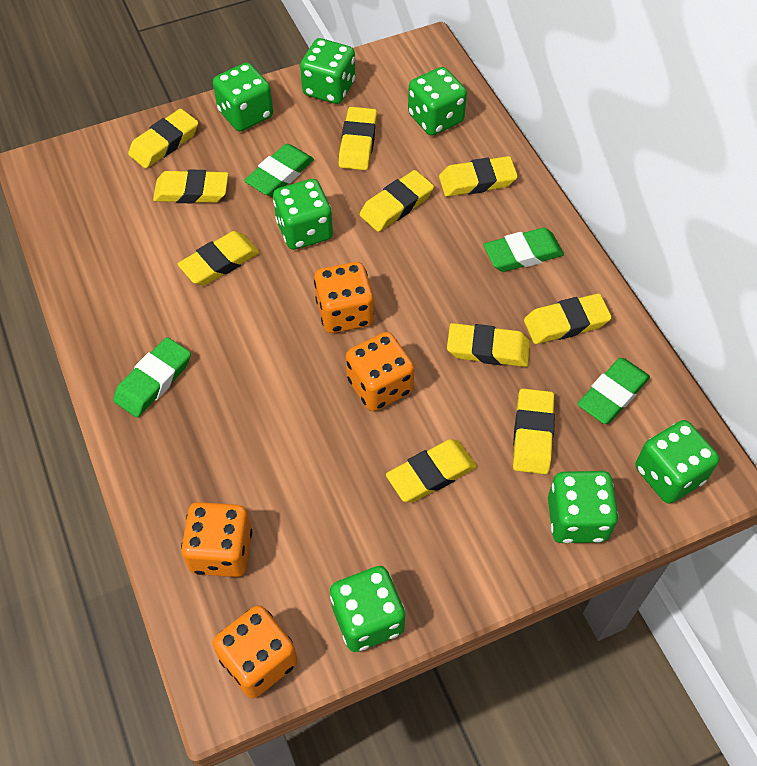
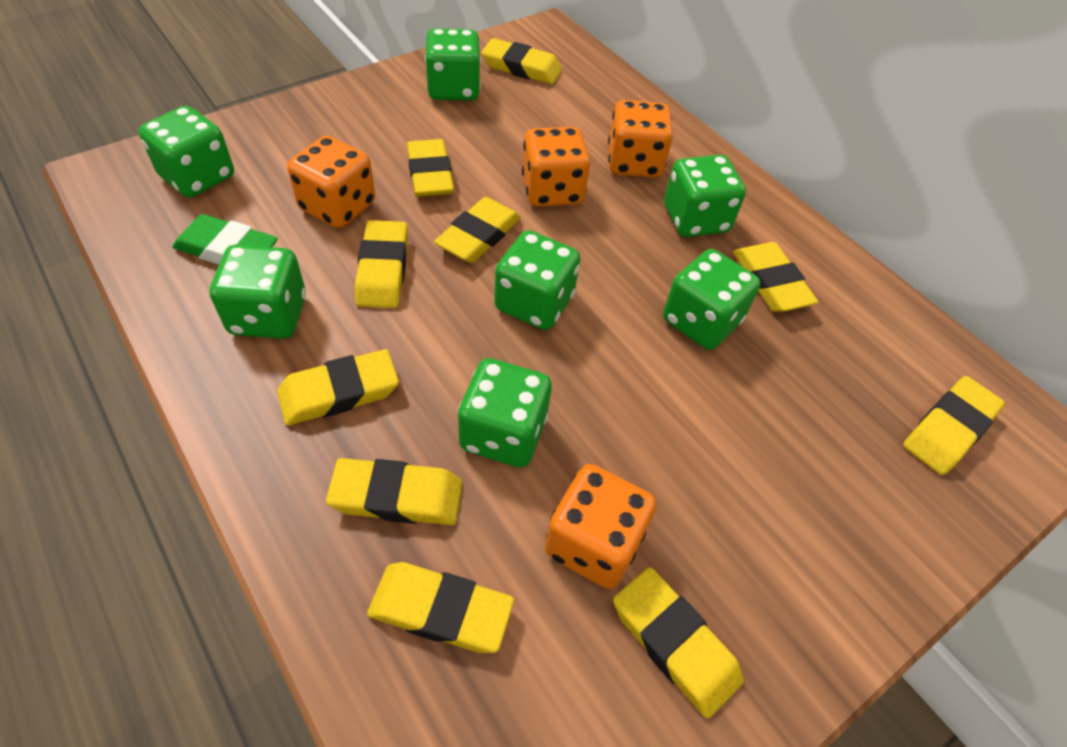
green eraser: [113,337,191,417] [244,144,314,197] [483,228,564,272] [578,358,650,424] = 4 -> [172,214,278,265] = 1

